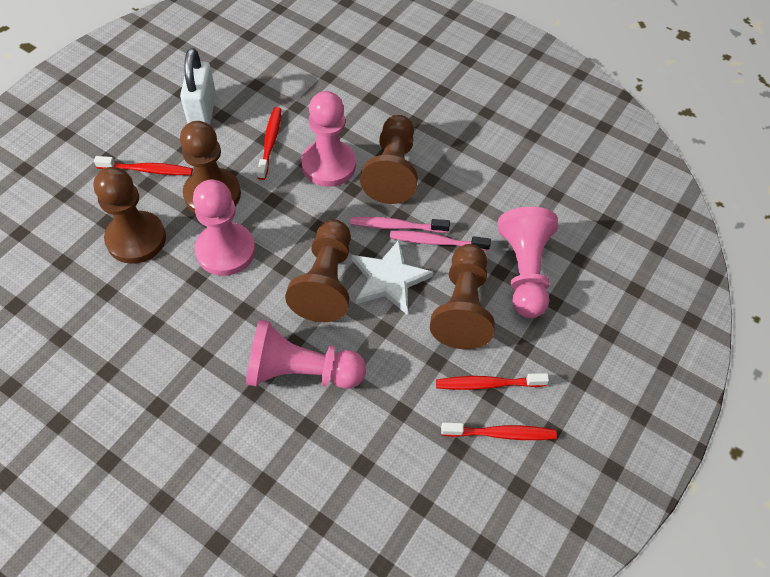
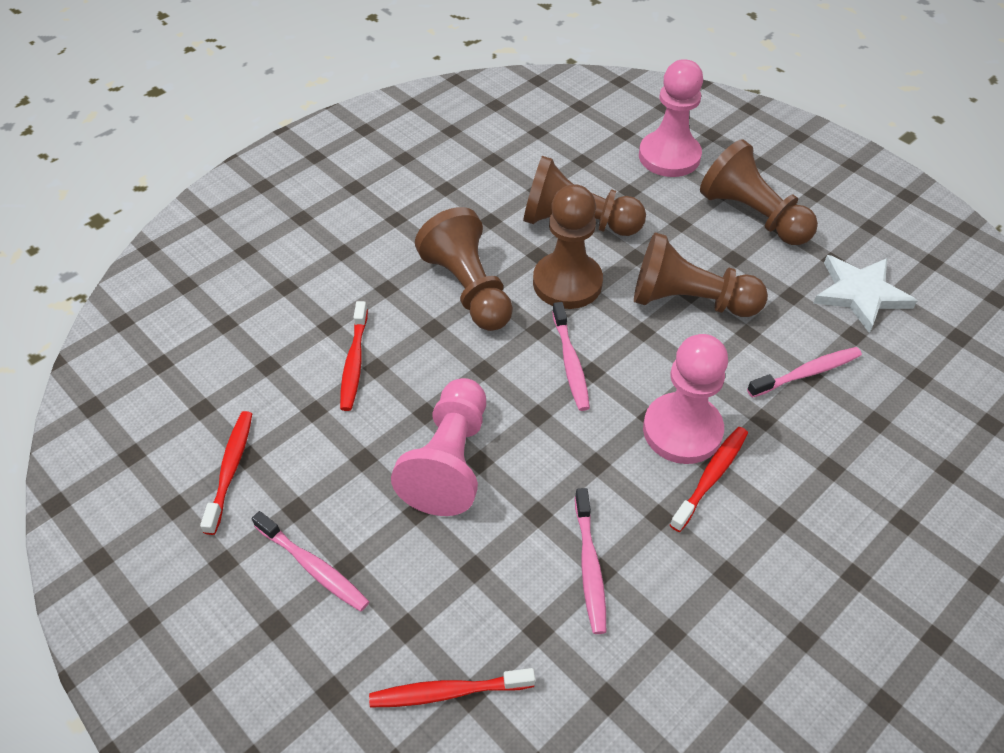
pink pawn: [193,180,255,276] [246,319,366,389] [301,91,356,187] [498,207,558,318] = 4 -> [391,378,486,516] [639,59,703,177] [643,334,728,464] = 3
pink toothbrush: [350,217,450,233] [390,231,491,251] = 2 -> [252,511,369,612] [552,302,590,411] [575,488,606,634] [747,347,862,398] = 4
white padlock: [180,48,216,125] = 1 -> none = 0

